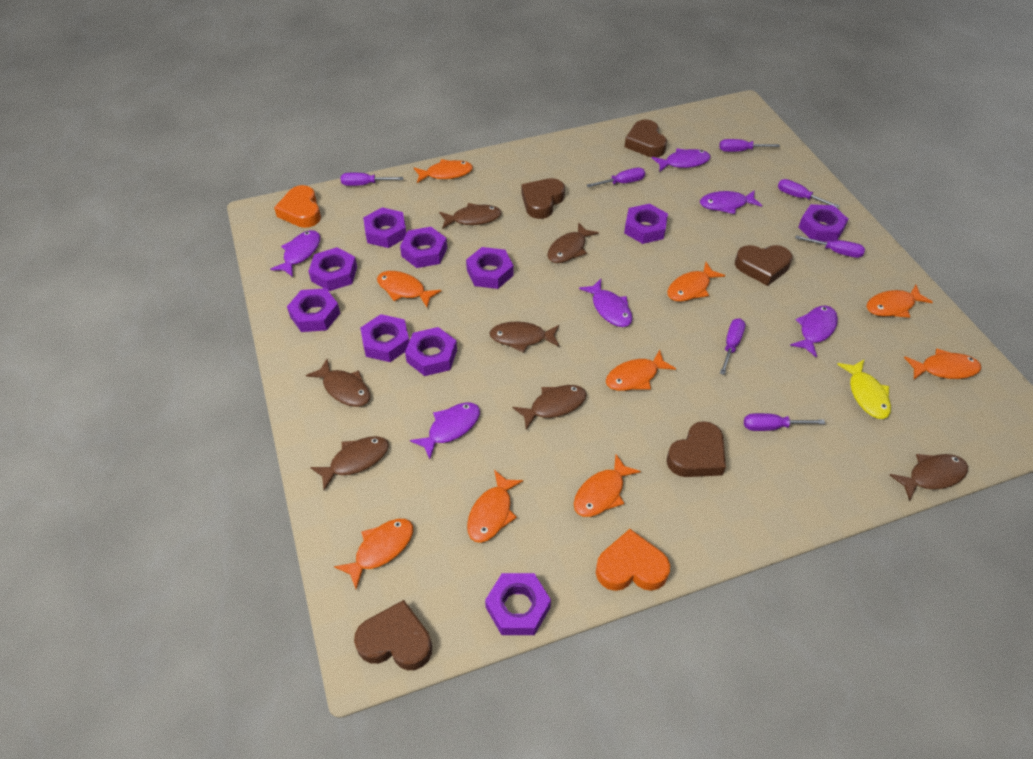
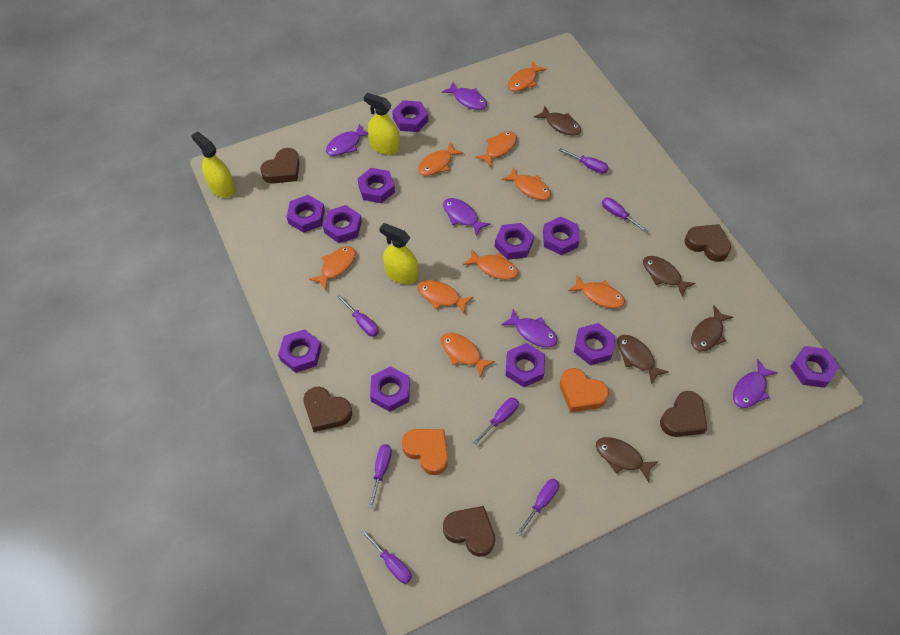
brown fish: [306,359,370,407] [310,436,389,490] [439,203,502,229] [489,322,559,353] [513,385,587,430] [547,222,599,263] [890,454,968,501] = 7 -> [534,106,581,136] [596,437,659,482] [617,335,669,385] [643,256,695,297] [691,305,733,352] = 5
purple fish: [270,230,320,277] [410,402,480,459] [579,279,632,327] [652,148,711,172] [700,190,762,214] [790,306,838,358] = 6 -> [326,123,368,156] [442,82,487,110] [443,198,491,237] [501,309,558,348] [733,359,778,408] = 5
purple nut: [287,288,340,332] [308,247,357,291] [360,314,409,362] [363,207,406,248] [400,227,447,268] [405,327,457,376] [466,247,514,289] [485,573,551,635] [624,204,668,244] [799,204,848,242] = 10 -> [278,329,322,373] [287,195,325,233] [323,205,362,243] [358,168,395,203] [370,366,410,412] [392,100,428,132] [495,223,534,260] [506,343,545,387] [543,217,580,255] [574,323,615,365] [790,346,839,388] = 11
yellow fish: [837,360,891,419] = 1 -> none = 0
yellow spray bottle: none = 0 -> [191,132,235,198] [364,93,400,155] [379,223,418,284] = 3

